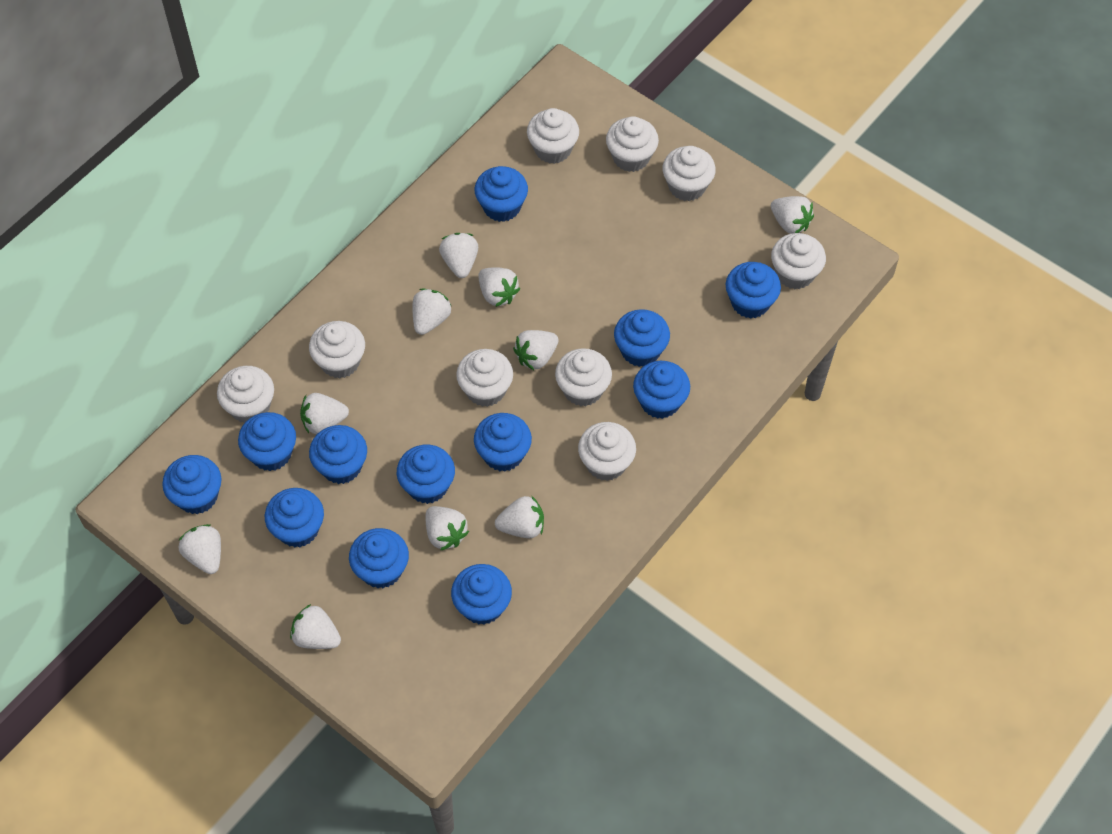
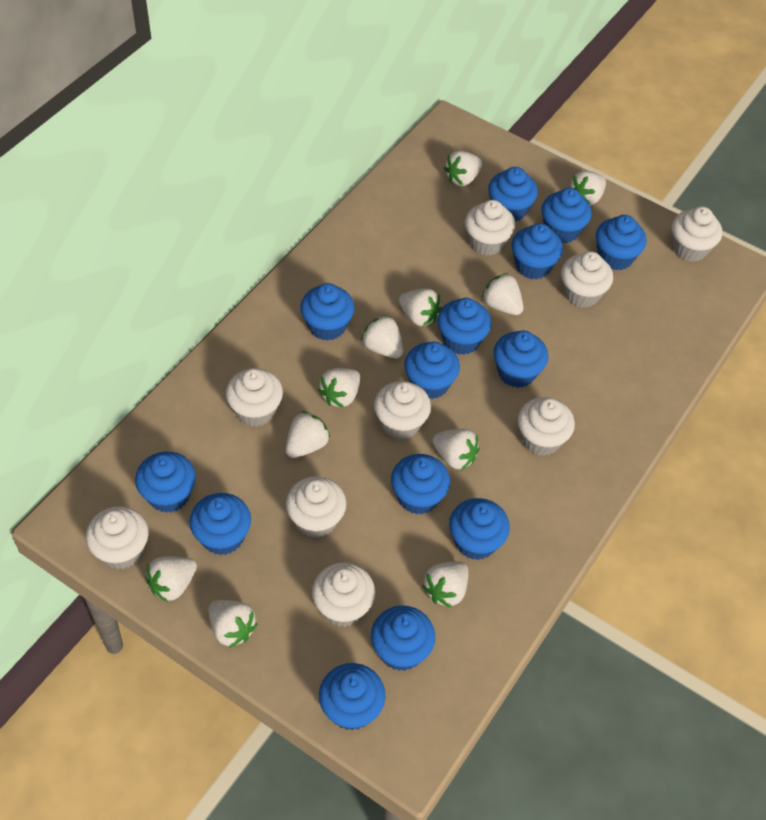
blue cupcake: [162,455,222,514] [238,412,296,471] [265,488,324,548] [309,425,367,484] [349,528,409,588] [397,445,455,504] [451,564,512,625] [474,413,532,472] [475,166,528,222] [614,309,670,367] [633,361,690,419] [726,262,781,319] = 12 -> [135,452,196,513] [189,493,251,555] [300,283,355,341] [319,663,386,730] [371,605,435,671] [391,454,450,514] [404,342,460,399] [437,298,491,355] [449,498,510,560] [488,167,538,222] [493,331,548,388] [512,223,563,279] [541,188,592,243] [596,215,647,270] = 14
white strawberry: [179,524,221,574] [290,604,341,649] [300,393,349,434] [413,288,452,335] [425,506,469,551] [439,233,478,278] [478,267,520,307] [495,495,544,538] [513,330,559,370] [771,196,814,234] = 10 -> [146,556,197,602] [209,600,258,648] [286,411,330,458] [318,368,360,408] [361,315,404,358] [399,289,442,326] [422,561,468,608] [432,429,480,470] [444,151,482,186] [482,273,524,315] [569,171,606,206] = 11

